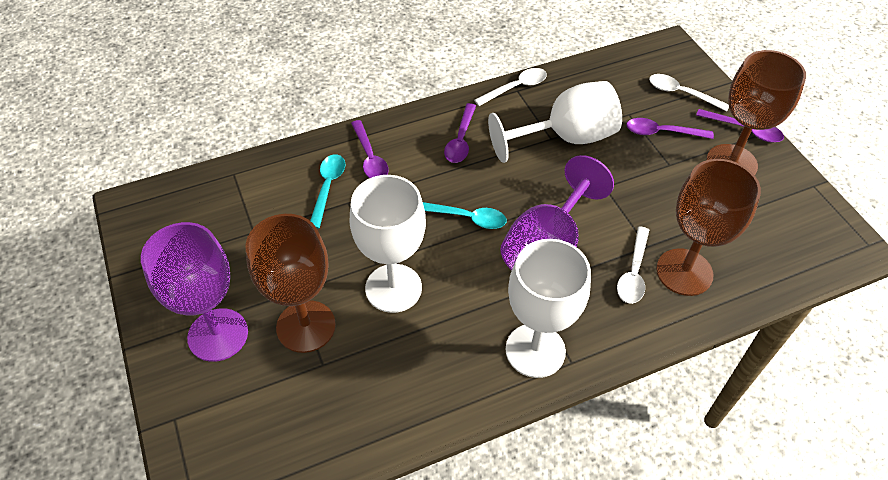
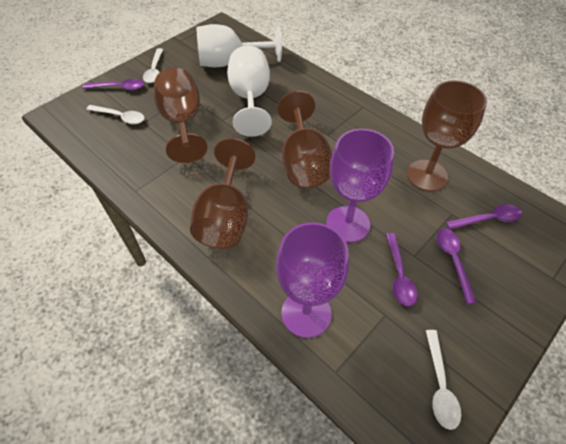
brown goblet: [245,214,336,353] [656,159,761,296] [706,50,806,175] = 3 -> [154,68,208,163] [190,138,255,249] [278,91,332,188] [407,80,487,191] = 4
turquoise spoon: [310,154,345,228] [423,202,507,229] = 2 -> none = 0
white goblet: [350,175,426,313] [488,81,622,163] [505,239,591,378] = 3 -> [196,24,282,67] [227,46,272,137] = 2

